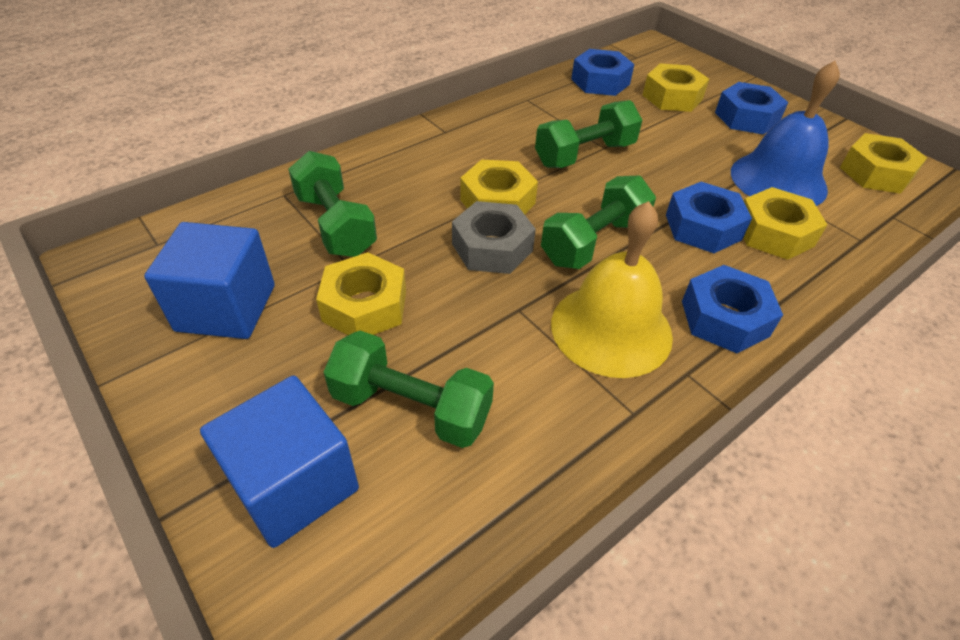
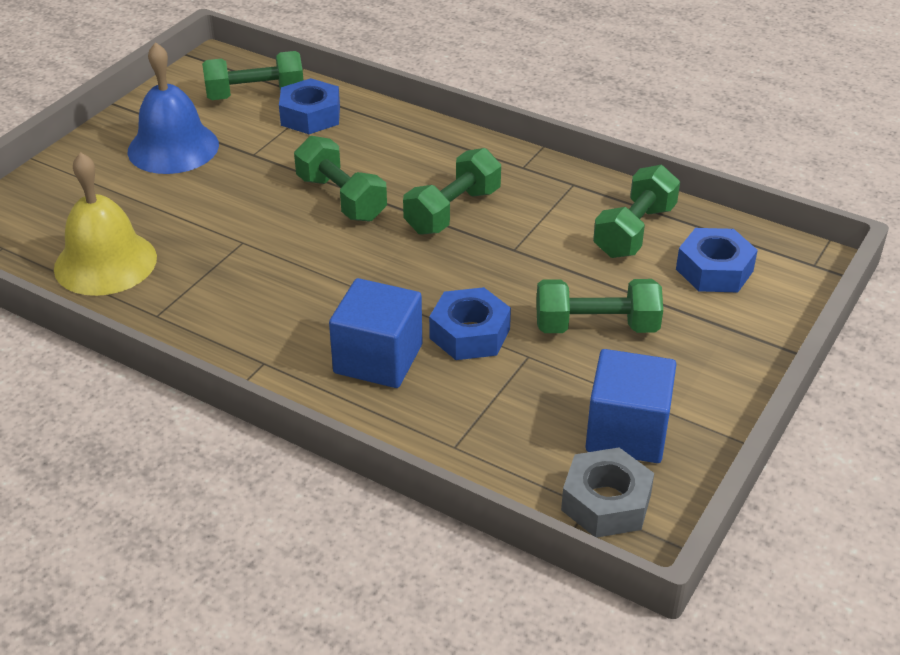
blue nut: [571,49,634,96] [666,182,752,253] [682,265,783,353] [715,82,788,135] = 4 -> [279,78,340,134] [429,287,511,360] [676,228,758,292] = 3
green dumbbell: [288,151,377,257] [324,331,494,448] [535,100,642,168] [541,176,656,269] = 4 -> [202,51,303,100] [294,136,387,222] [403,148,501,235] [536,279,663,333] [593,165,680,258] = 5
yellow nut: [316,252,406,335] [460,160,538,214] [643,64,709,112] [743,187,827,260] [840,133,927,194] = 5 -> none = 0

